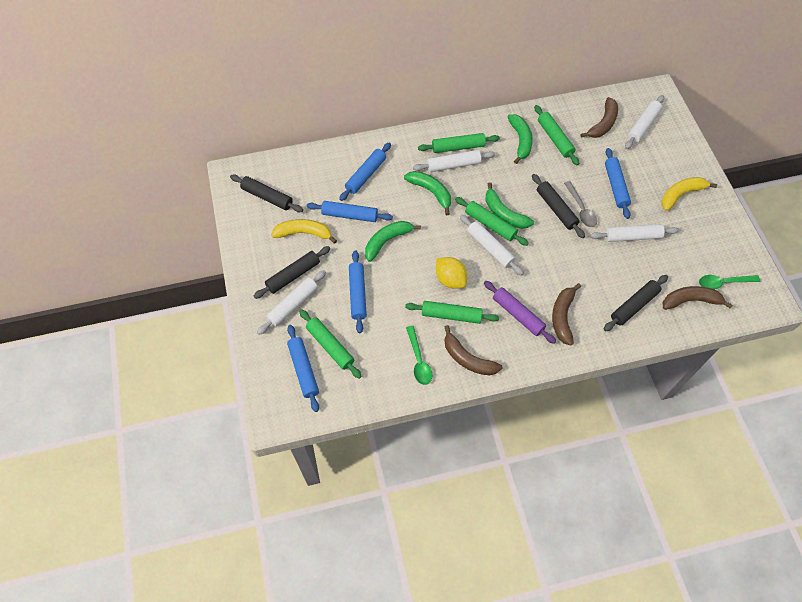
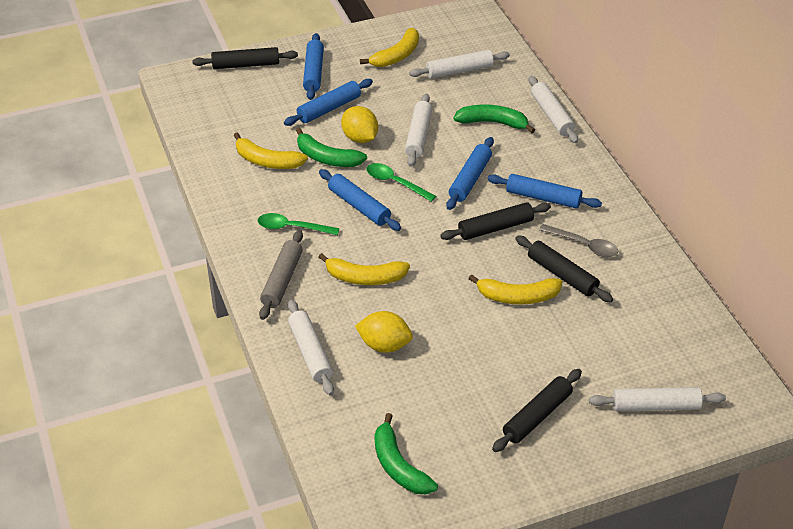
brown banana: [444,325,502,375] [552,283,581,345] [580,97,618,138] [663,286,733,310] = 4 -> none = 0
green banana: [365,221,421,262] [404,171,451,215] [486,182,534,229] [508,114,533,164] = 4 -> [296,128,367,167] [375,413,438,494] [453,104,535,133] = 3
green rolling pin: [299,310,362,379] [405,301,499,324] [418,133,500,153] [455,197,529,246] [534,105,579,165] = 5 -> none = 0
grey rolling pin: none = 0 -> [259,230,303,320] = 1
purple rolling pin: [484,281,556,344] = 1 -> none = 0
yellow banana: [271,219,337,244] [662,177,717,211] = 2 -> [233,133,308,169] [319,253,410,285] [360,28,419,67] [468,274,562,304] = 4
yellow lemon: [436,257,467,289] = 1 -> [341,106,378,143] [355,311,413,353] = 2

